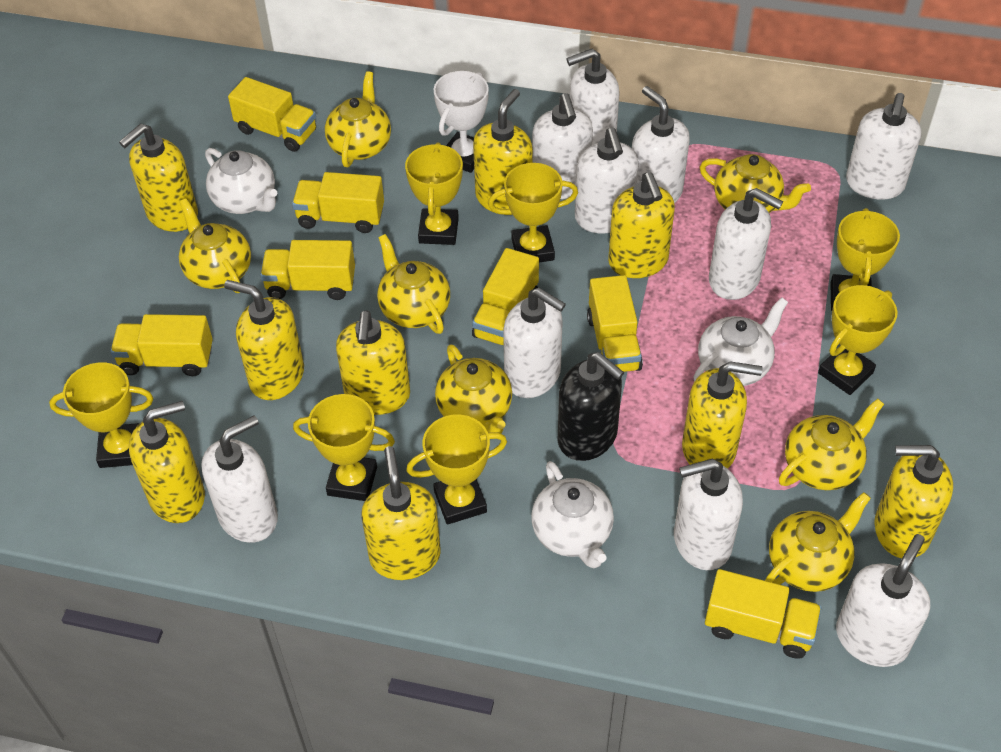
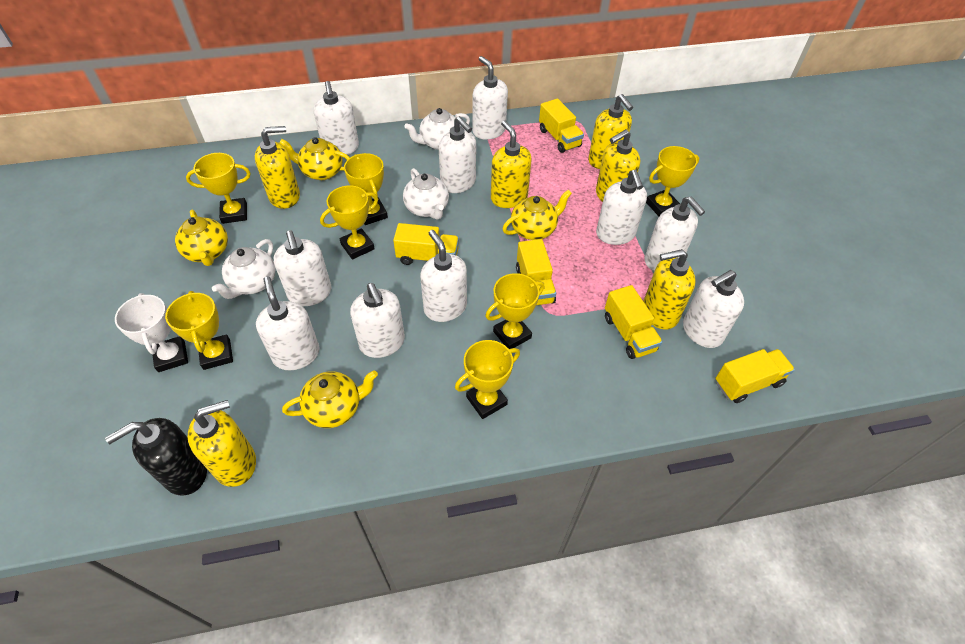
yellow soap dispenser: [119,123,198,232] [129,401,205,523] [224,280,304,400] [336,310,410,415] [361,446,441,580] [473,89,533,215] [608,172,675,278] [682,361,763,469] [874,445,953,558] = 9 -> [187,400,256,487] [255,126,300,209] [491,121,532,208] [588,94,633,169] [596,129,640,202] [643,249,696,330] = 6
yellow teapot: [179,198,251,293] [325,71,391,167] [377,234,450,334] [435,344,512,434] [700,154,811,213] [765,492,871,592] [779,399,884,490] = 7 -> [175,210,228,266] [279,137,350,180] [282,370,378,428] [502,190,572,240] = 4
yellow truck: [110,314,213,376] [228,77,316,152] [260,240,355,300] [292,172,384,233] [472,248,539,345] [587,275,643,372] [705,569,822,659] = 7 -> [393,223,459,265] [516,239,556,305] [539,98,584,153] [605,285,663,359] [715,349,795,403] = 5

